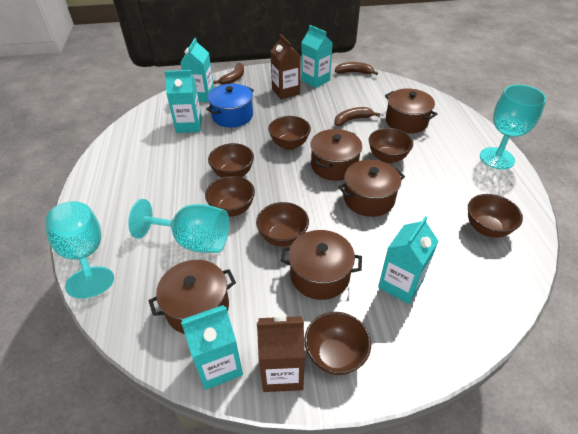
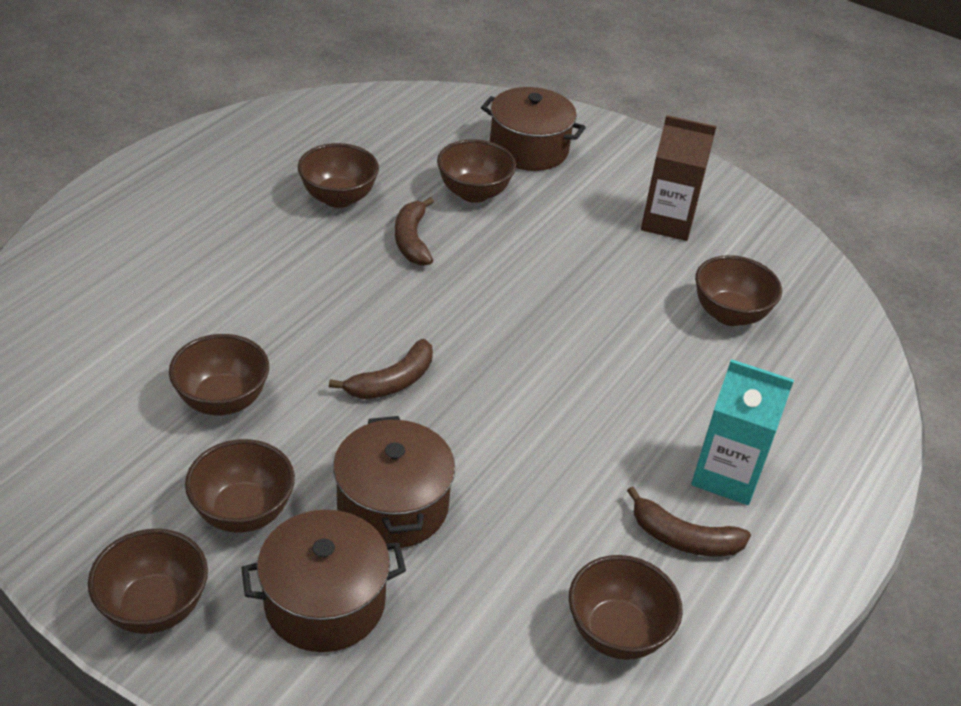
blue pot: [206,84,254,127] = 1 -> none = 0
brown carton: [257,315,305,392] [270,34,301,99] = 2 -> [641,115,716,241] = 1
brown pot: [148,260,236,334] [281,230,362,300] [310,129,362,181] [339,160,405,217] [385,88,437,133] = 5 -> [241,510,406,652] [333,416,455,548] [481,87,586,171] = 3
turquoise carton: [164,70,202,133] [180,38,214,102] [181,305,243,390] [301,25,333,88] [378,216,438,304] = 5 -> [691,359,794,505] = 1
turquoise goblet: [46,201,114,298] [128,199,229,253] [480,85,546,170] = 3 -> none = 0

